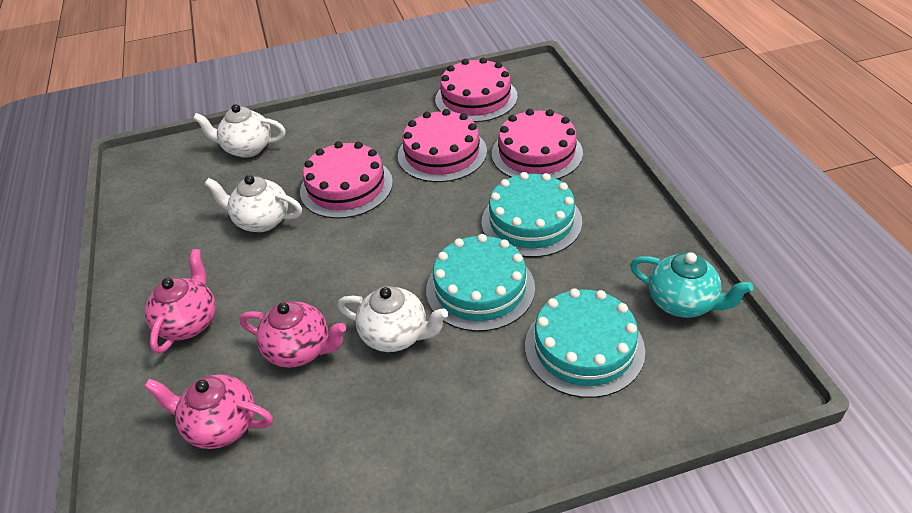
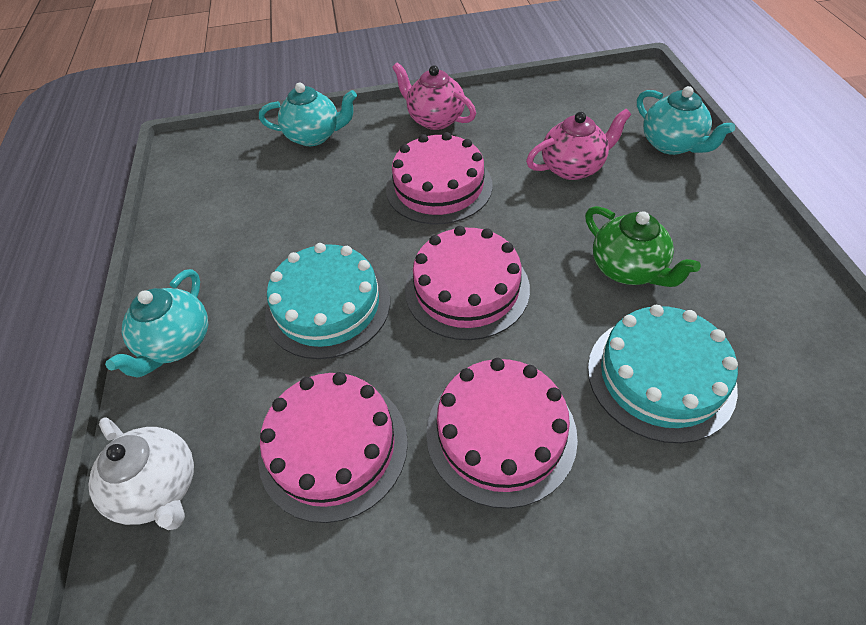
green teapot: none = 0 -> [585,206,701,287] = 1
pink teapot: [144,374,273,449] [145,249,216,354] [240,301,346,368] = 3 -> [392,62,476,130] [526,109,631,180] = 2
turquoise cake: [426,234,535,332] [481,172,582,257] [525,288,645,398] = 3 -> [265,243,390,359] [588,305,738,443] = 2
turquoise teapot: [630,252,753,318] = 1 -> [105,269,208,378] [259,82,357,146] [637,86,735,155] = 3
white teapot: [193,104,286,158] [205,175,302,232] [337,286,448,352] = 3 -> [88,417,194,530] = 1

